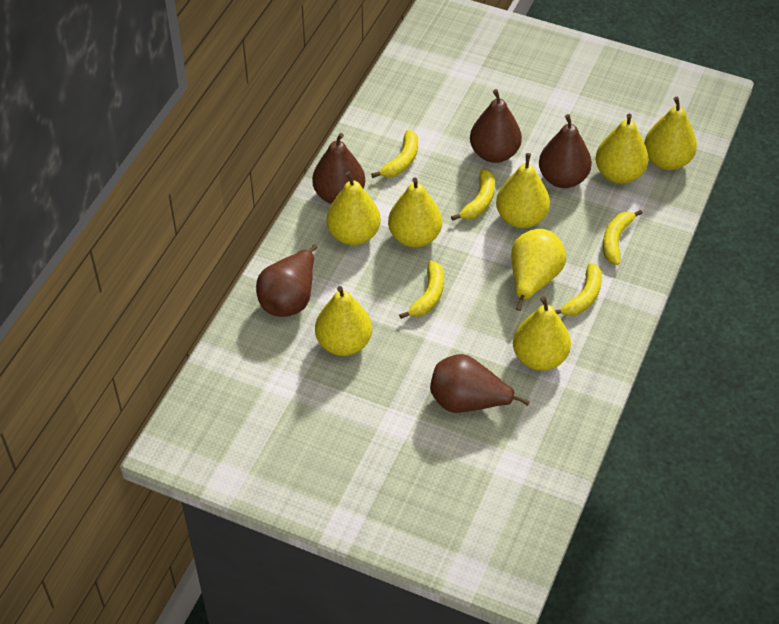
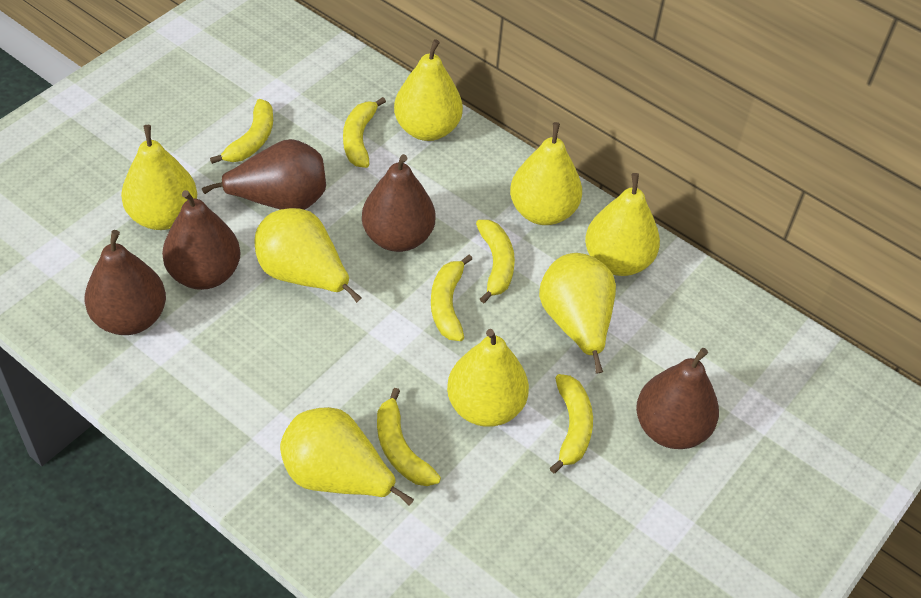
yellow banana: [371,130,418,178] [399,261,444,319] [451,169,495,221] [555,263,602,316] [603,210,643,265] = 5 -> [210,99,273,164] [343,97,386,168] [377,388,441,486] [431,255,472,341] [476,220,515,303] [550,374,593,474] = 6

